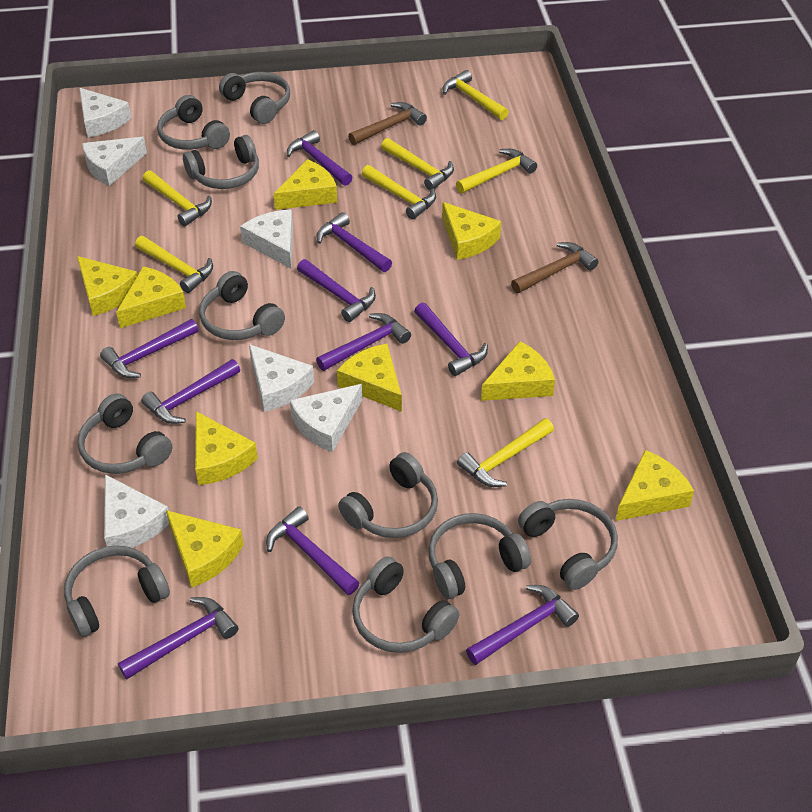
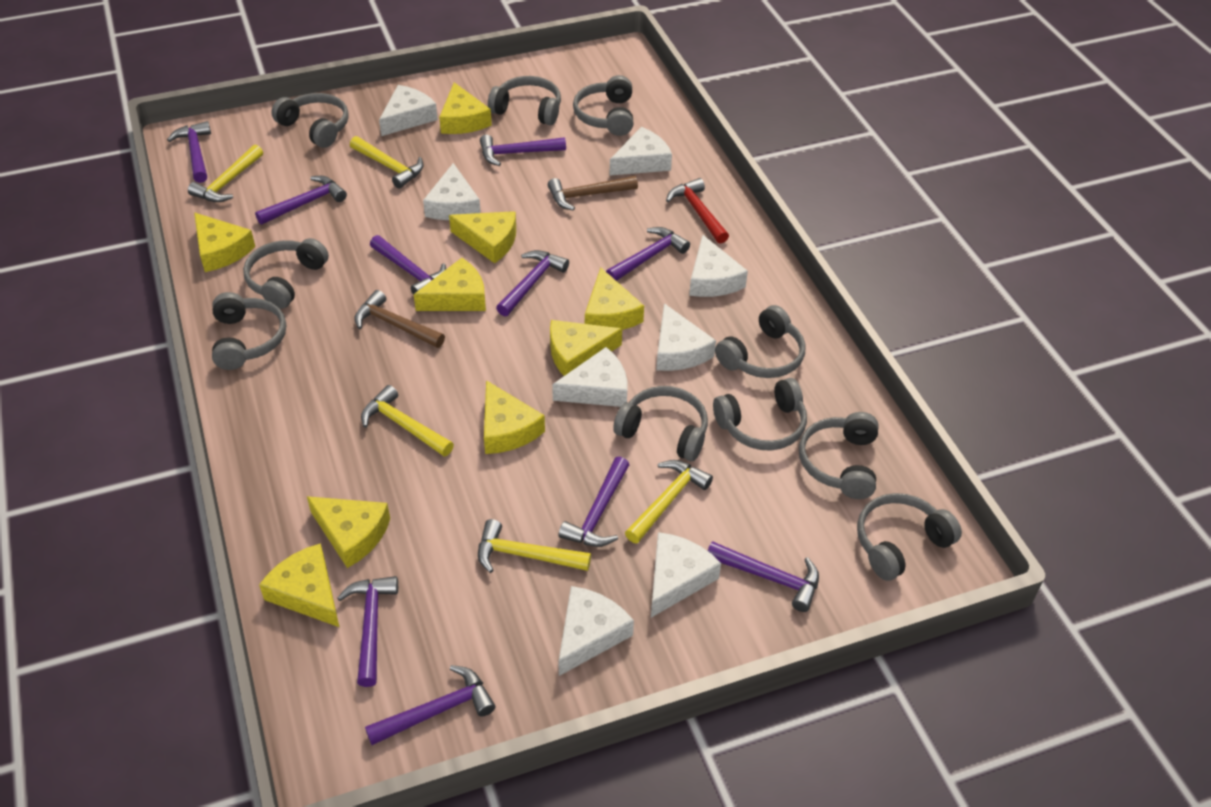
red hammer: none = 0 -> [666,178,729,244] = 1
white cheese: [79,88,131,137] [82,137,147,186] [104,474,169,548] [240,210,293,269] [249,344,314,412] [290,384,362,452] = 6 -> [379,85,438,136] [423,163,481,220] [552,347,628,407] [558,586,634,676] [609,127,672,176] [651,532,721,618] [656,303,716,371] [689,235,748,297] = 8
yellow hammer: [135,236,213,293] [143,170,212,226] [362,165,436,219] [381,138,454,190] [443,70,509,120] [456,149,537,193] [457,418,554,487] = 7 -> [188,145,263,202] [350,136,423,189] [361,385,454,456] [478,519,591,573] [625,460,713,544] = 5

